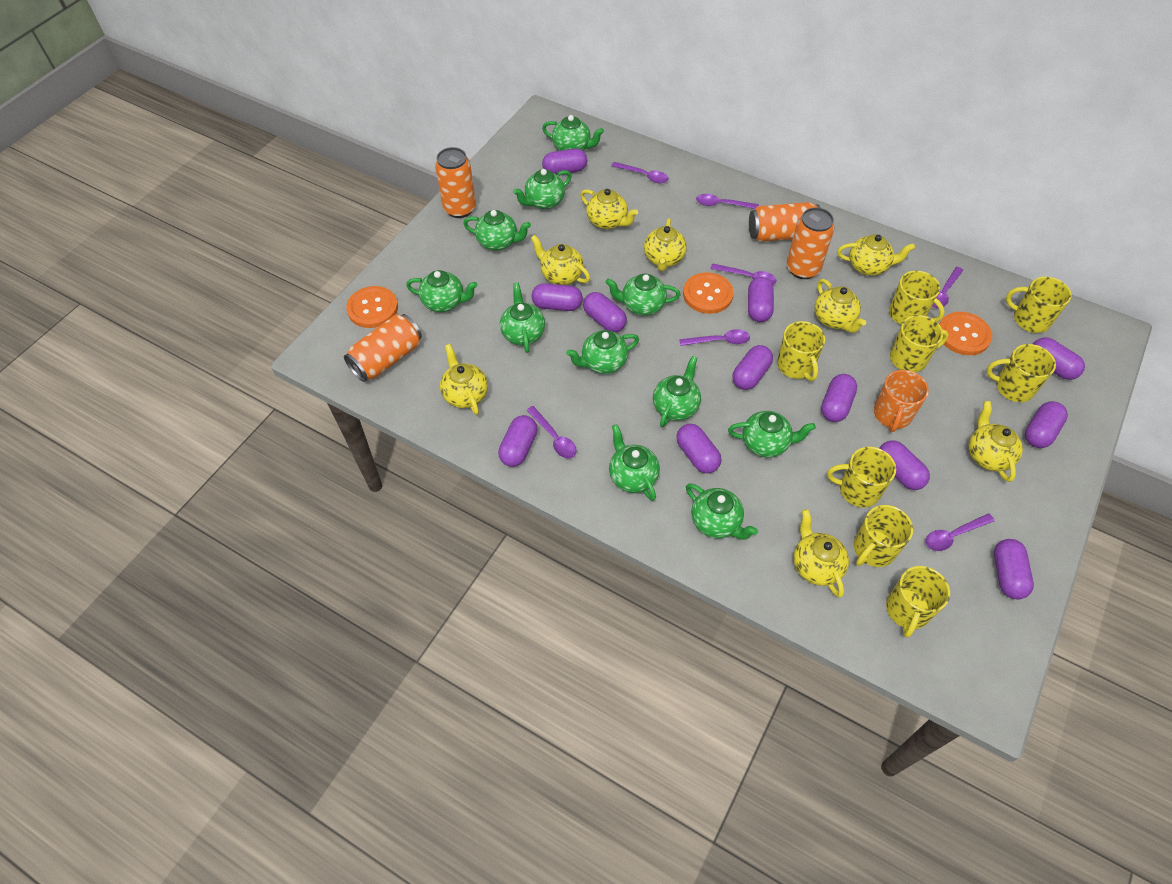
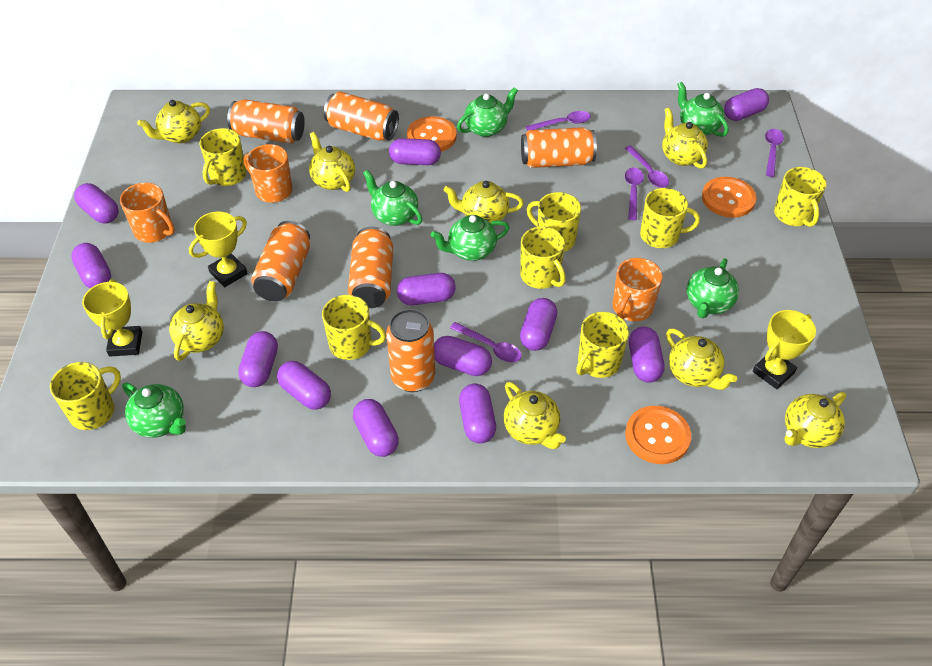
green teapot: [406,270,477,312] [463,210,531,251] [500,283,545,353] [513,169,572,209] [542,115,604,151] [566,330,639,374] [606,274,680,316] [609,424,660,501] [653,356,701,427] [686,483,758,540] [728,411,816,458] = 11 -> [122,383,186,438] [363,170,422,226] [431,215,510,261] [457,87,518,137] [677,82,729,137] [687,258,739,318] = 6
orange can: [344,314,422,382] [435,147,476,218] [749,202,821,242] [787,207,835,279] = 4 -> [227,99,305,144] [251,221,310,301] [324,91,399,141] [348,227,393,308] [386,309,435,392] [521,127,597,168] = 6
orange mug: [874,370,929,432] = 1 -> [120,182,175,243] [243,144,293,203] [612,258,663,321] = 3
purple spoon: [526,406,577,458] [611,162,669,184] [679,329,750,346] [696,194,759,209] [710,263,776,284] [925,513,994,551] [932,267,963,308] = 7 -> [450,322,522,362] [526,111,591,131] [625,146,669,188] [625,167,644,220] [765,129,784,177] = 5
yellow trophy: none = 0 -> [82,279,142,357] [189,211,248,287] [753,310,816,389] = 3

